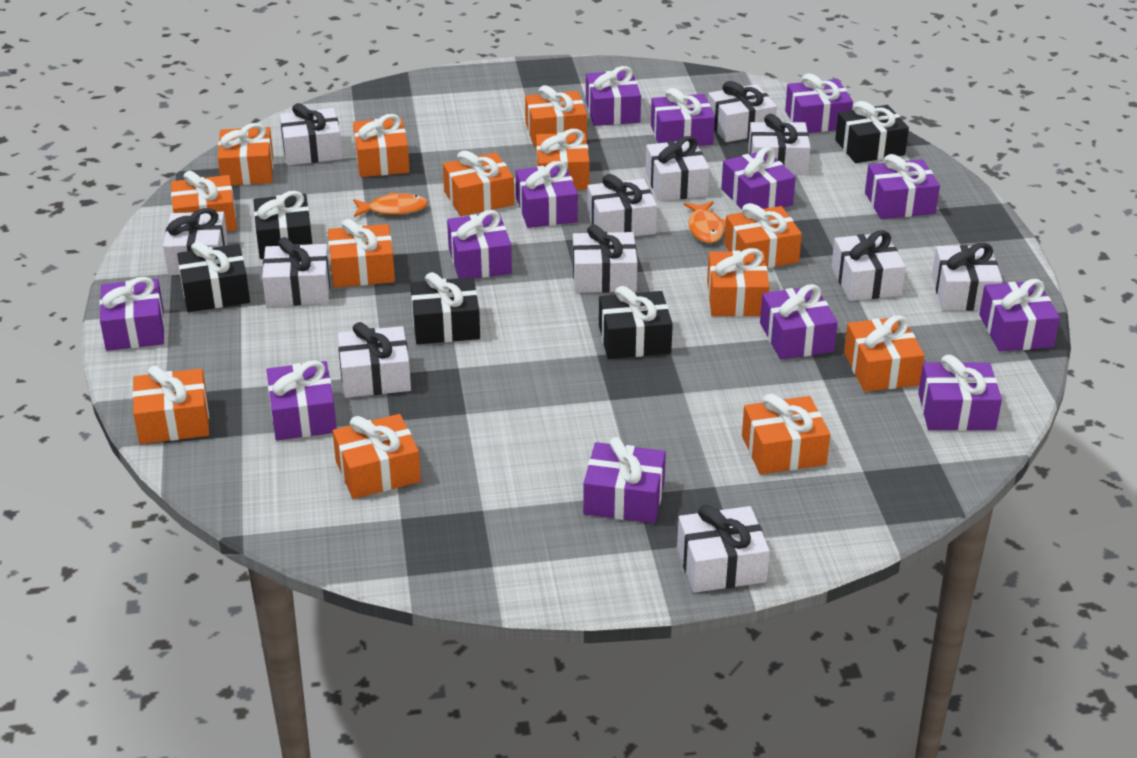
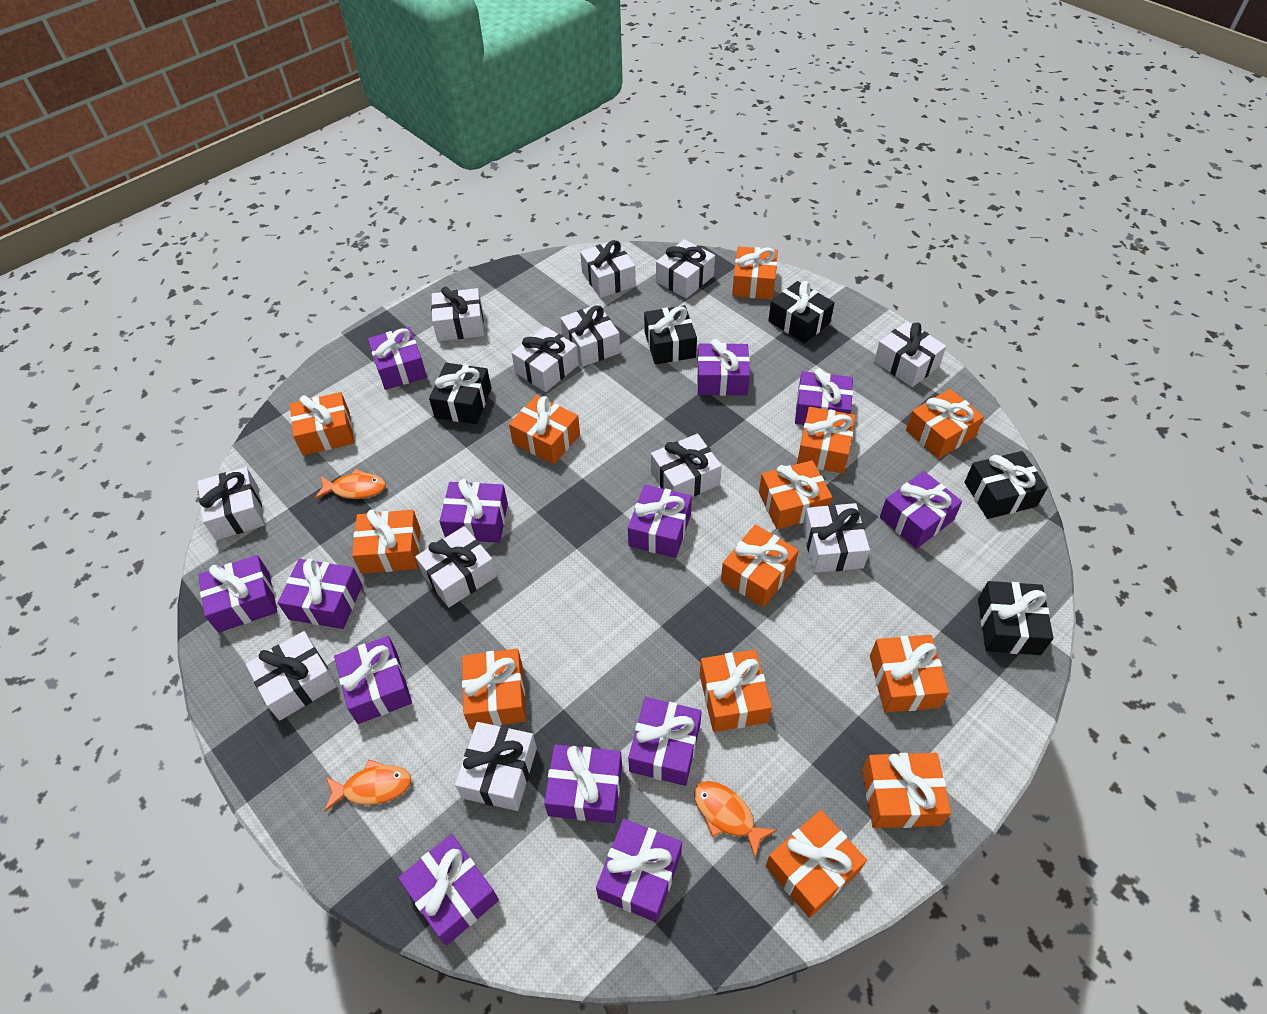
orange fish: [353,192,428,217] [684,201,726,243] = 2 -> [315,469,386,499] [325,759,411,812] [694,781,777,858] = 3

